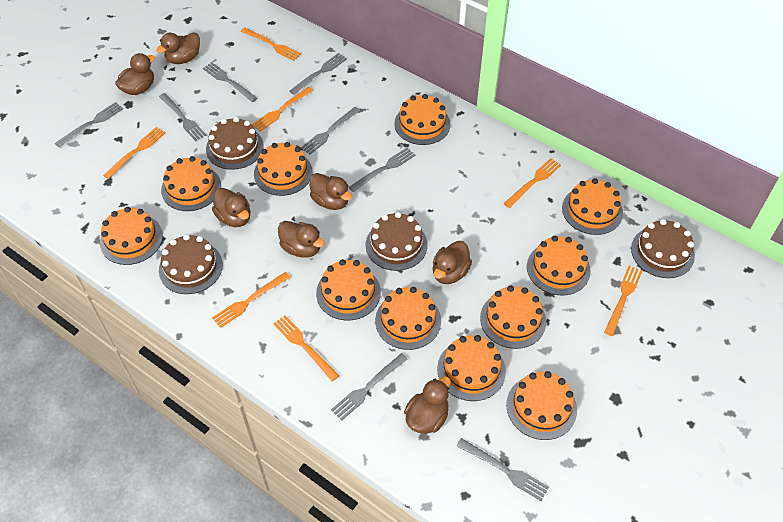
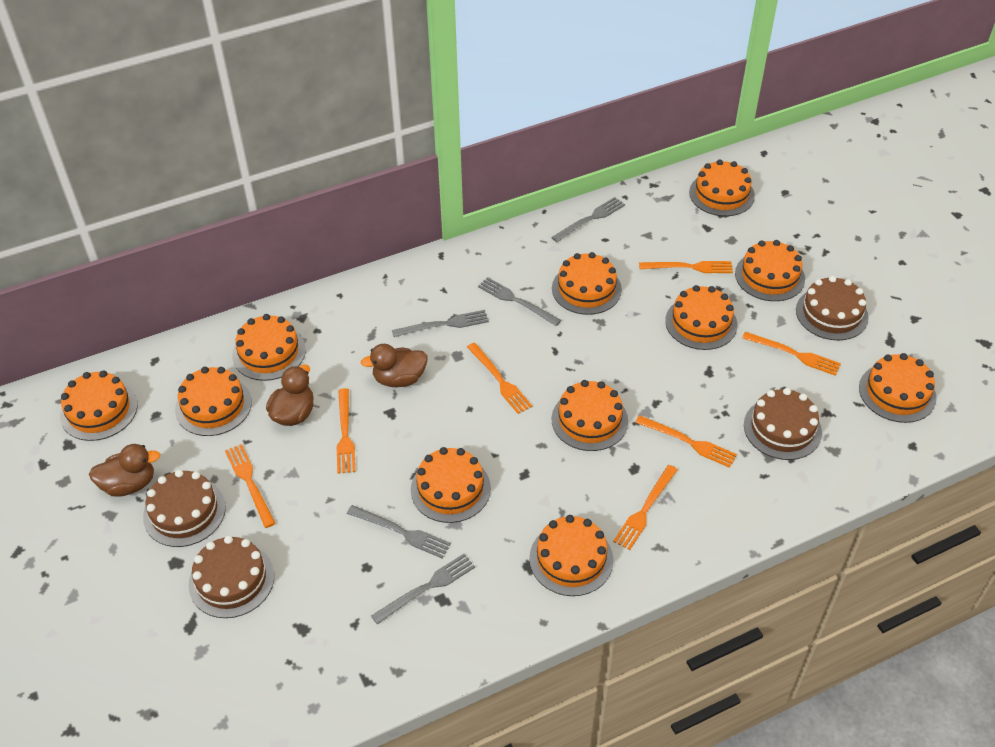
brown duck: [115,53,155,95] [156,32,200,64] [212,188,250,227] [278,221,325,258] [310,173,352,210] [404,376,451,434] [433,241,472,284] = 7 -> [89,444,160,497] [266,364,314,426] [361,344,428,387] = 3
grey fork: [55,102,123,147] [159,93,207,141] [203,62,257,102] [290,53,347,95] [301,107,360,155] [331,353,407,420] [349,148,416,192] [456,438,549,501] = 8 -> [347,505,451,558] [371,554,475,625] [392,310,489,337] [478,277,561,326] [551,197,625,242] = 5

